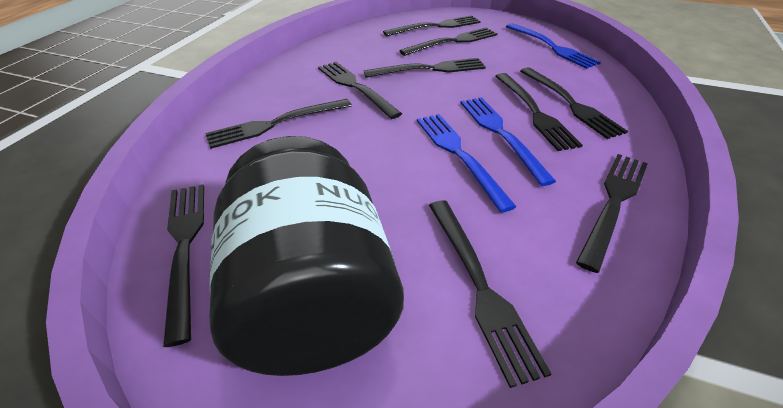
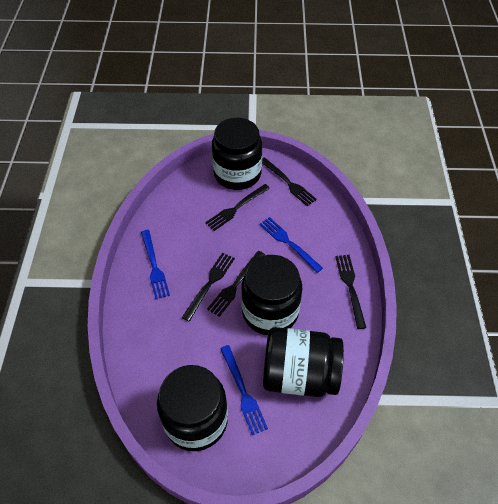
black fork: [163,185,204,347] [205,99,352,149] [318,62,402,119] [364,58,486,78] [383,15,481,36] [399,28,498,56] [429,200,552,388] [496,73,583,151] [520,67,628,139] [576,154,648,273] = 10 -> [182,253,235,322] [205,184,270,231] [207,251,265,317] [262,157,317,206] [335,255,366,329] = 5
black jar: [209,136,404,376] = 1 -> [157,365,228,451] [212,118,262,190] [241,255,302,335] [263,327,344,397] = 4

